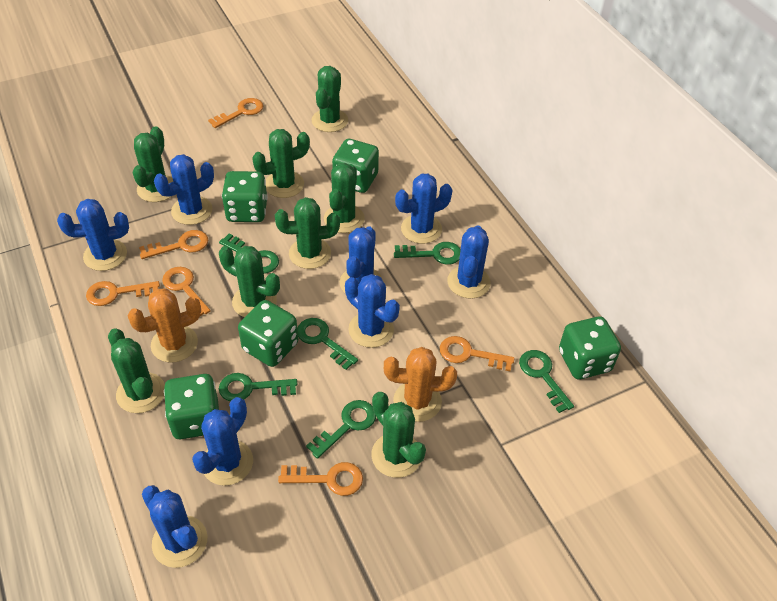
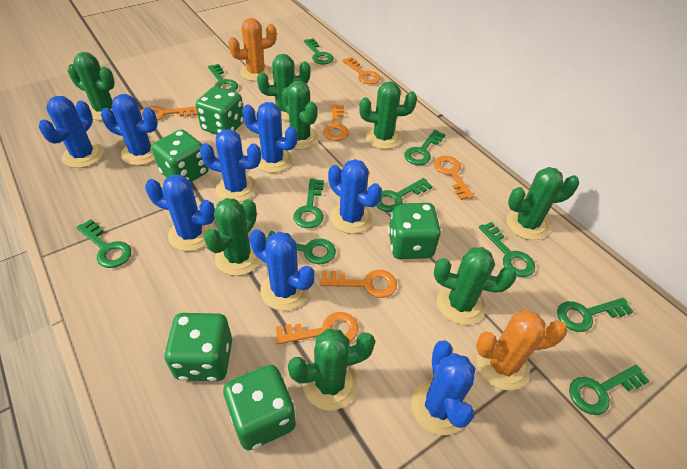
green key: [219,233,279,274] [219,373,297,401] [297,318,358,370] [306,400,376,459] [394,242,461,265] [519,350,574,413] = 6 -> [76,219,131,268] [208,64,238,92] [266,231,336,264] [293,179,324,229] [304,38,334,64] [376,178,432,212] [404,130,445,165] [479,222,535,277] [557,298,634,332] [569,365,650,415] = 10

